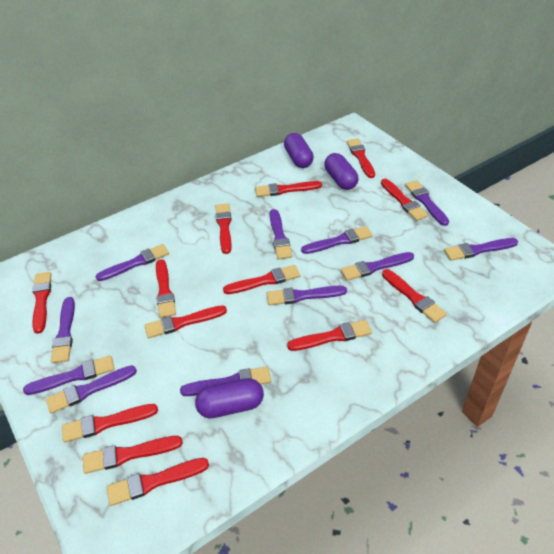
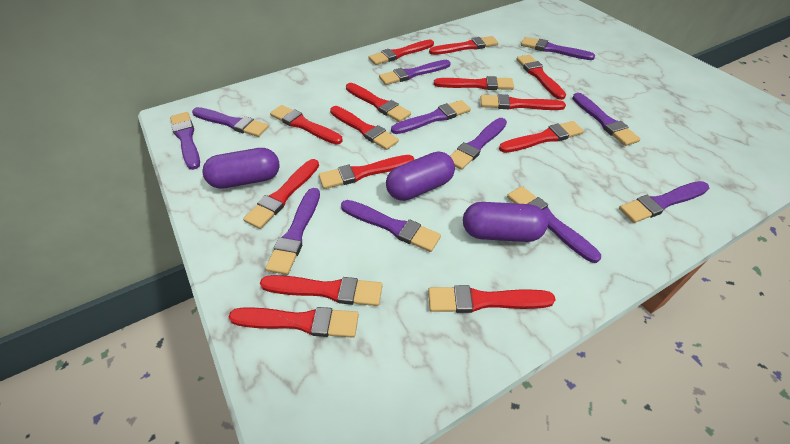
red brush: [32,272,51,334] [62,404,158,443] [83,436,183,474] [107,458,209,506] [144,305,227,338] [156,259,176,318] [216,203,232,254] [223,265,300,294] [255,181,322,197] [287,320,372,351] [347,138,375,178] [381,179,428,221] [382,269,447,323] = 13 -> [229,307,359,338] [243,159,319,229] [260,275,382,306] [270,105,343,145] [319,155,414,189] [330,106,399,150] [346,83,411,122] [369,40,434,65] [428,285,556,313] [429,36,498,55] [434,76,514,90] [480,94,566,110] [499,121,584,153] [516,55,566,100] = 14

